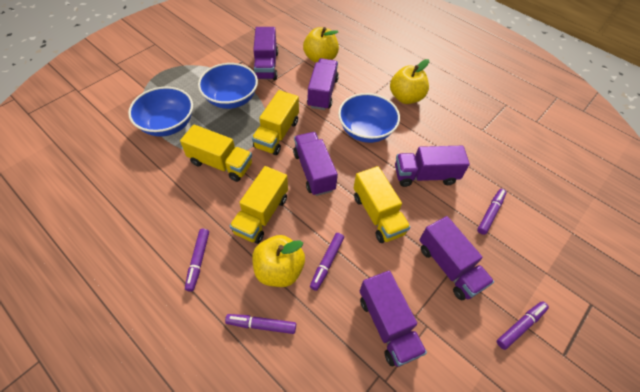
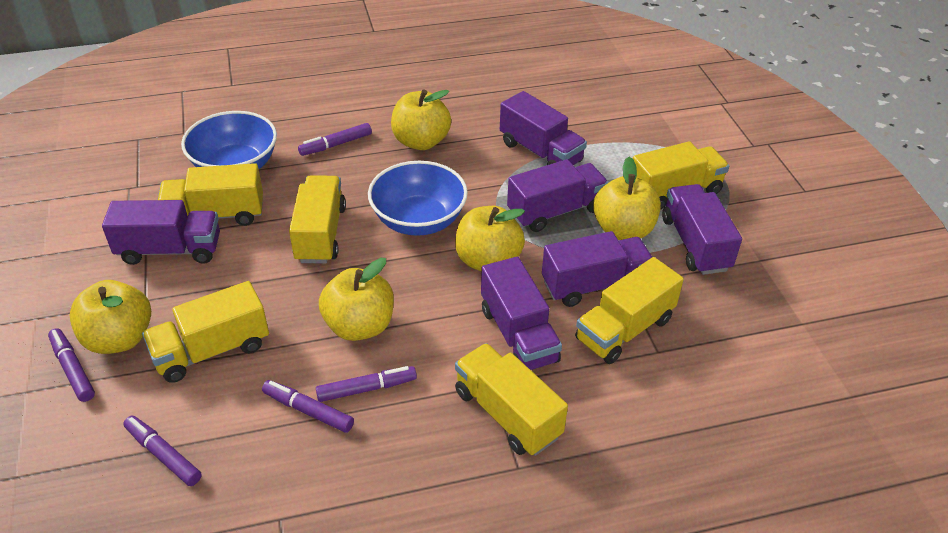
blue bowl: [128,87,193,137] [198,63,258,109] [338,93,400,143] = 3 -> [181,111,277,169] [368,161,468,236] = 2
yellow apple: [252,235,305,287] [303,27,339,63] [390,59,429,104] = 3 -> [70,280,151,354] [319,258,394,341] [391,90,451,150] [455,206,525,271] [593,157,661,240] = 5
yellow truck: [180,125,252,182] [230,166,288,244] [252,90,299,155] [354,166,410,243] = 4 -> [142,281,269,383] [158,163,263,226] [289,175,346,264] [455,343,568,456] [575,257,684,364] [633,141,729,210] = 6

